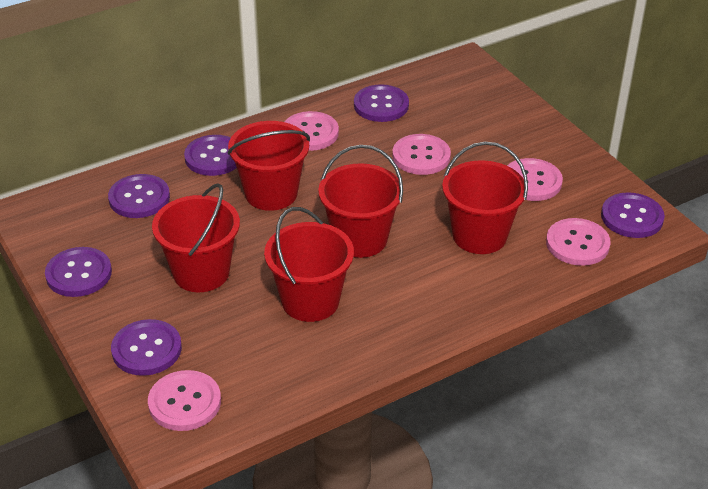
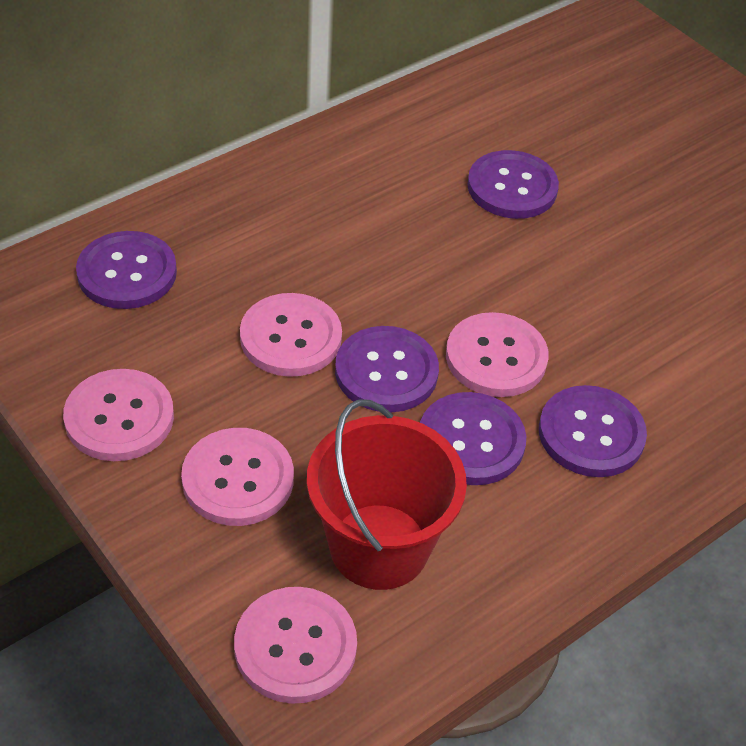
purple button: [45,247,112,297] [108,174,170,218] [111,319,182,376] [184,135,237,176] [354,84,409,122] [601,192,665,238] = 6 -> [76,231,177,309] [335,326,439,412] [420,392,526,485] [467,150,559,219] [539,385,647,477] = 5
red bucket: [152,183,240,292] [227,121,310,211] [264,207,354,322] [318,145,403,258] [442,142,528,254] = 5 -> [307,399,467,590] = 1

